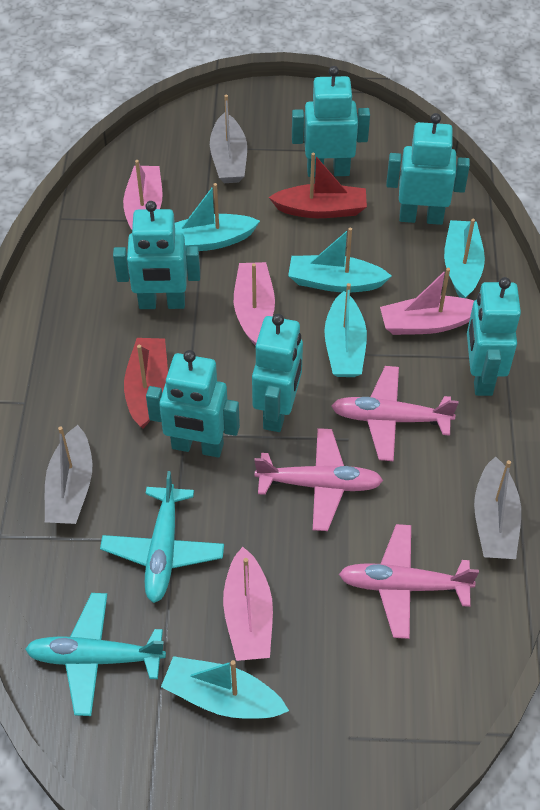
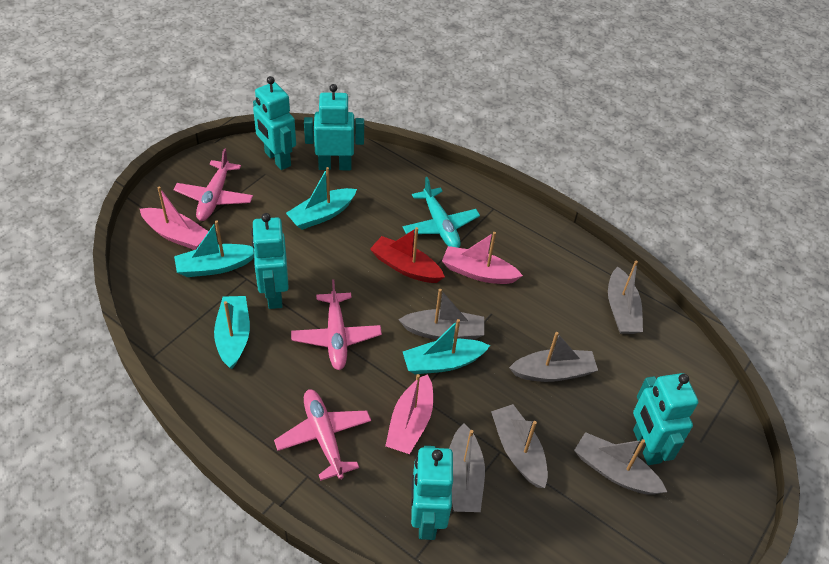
grey boat: [45,425,92,524] [210,95,247,183] [474,456,521,559] = 3 -> [398,289,484,340] [449,423,485,512] [491,404,548,488] [509,332,598,382] [574,432,667,495] [608,261,643,334] = 6
pink boat: [123,160,162,229] [223,547,273,661] [234,262,275,346] [380,268,474,335] = 4 -> [140,187,209,250] [385,374,433,454] [442,232,523,284] = 3
red boat: [124,338,168,428] [269,153,367,218] = 2 -> [370,227,445,283] = 1
turquoise boat: [161,656,289,719] [175,183,260,251] [288,227,391,292] [324,283,367,377] [444,219,485,298] = 5 -> [174,221,254,277] [214,296,250,369] [286,167,357,230] [403,319,490,374] = 4
turquoise plane: [25,593,166,716] [100,471,224,603] = 2 -> [403,177,480,248] = 1
turquoise robot: [113,201,200,309] [146,350,240,457] [252,314,303,432] [292,66,370,177] [386,113,470,225] [467,277,521,396] = 6 -> [251,213,289,309] [253,76,296,170] [304,84,364,170] [411,446,453,540] [633,373,698,465] = 5

